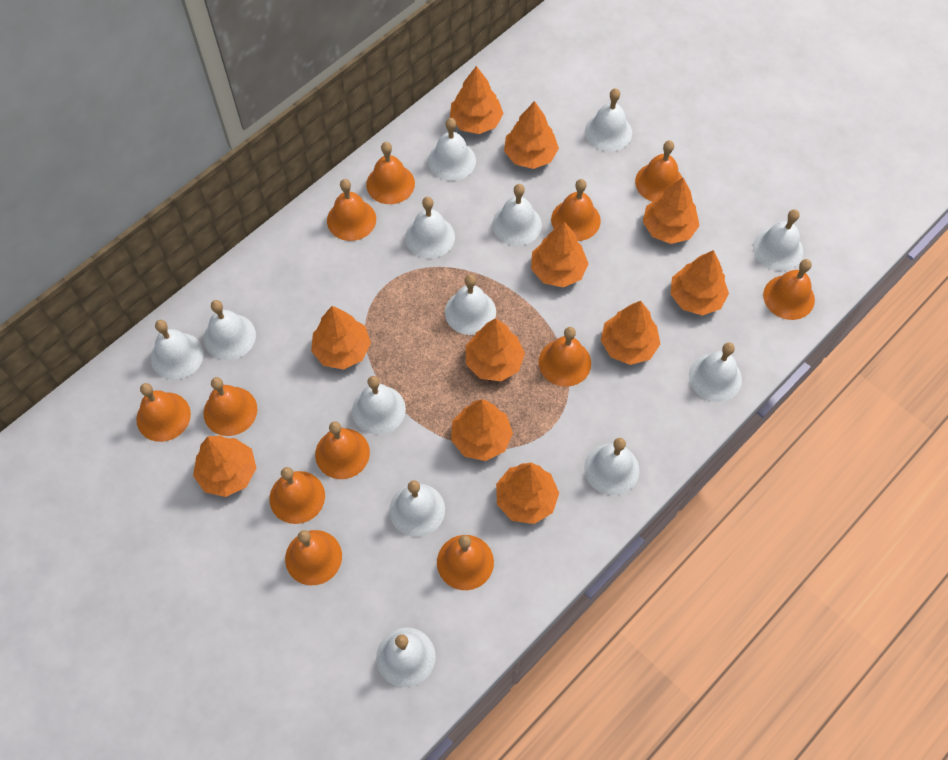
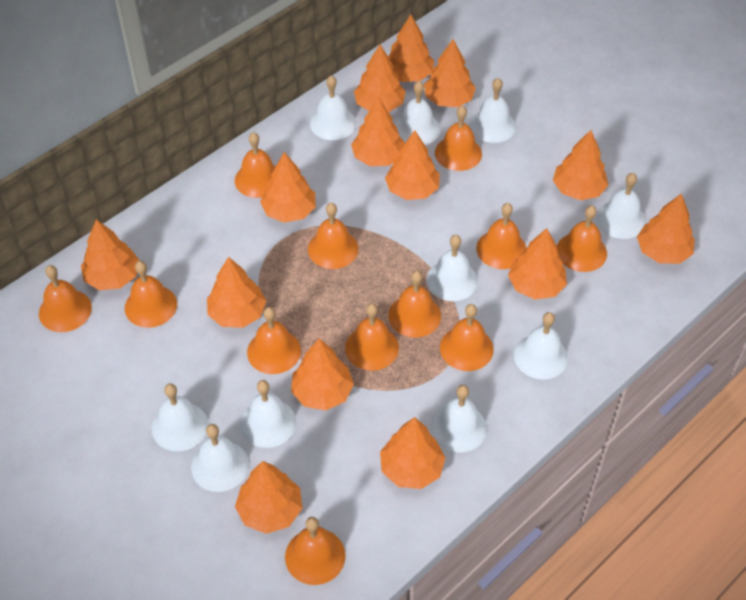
orange tree: [193,435,256,497] [311,306,371,370] [450,66,504,134] [451,400,513,461] [465,318,525,381] [496,462,559,524] [504,101,559,169] [531,222,588,287] [601,301,660,365] [643,178,700,244] [670,250,729,316] = 11 -> [81,219,140,290] [207,257,266,328] [235,461,303,534] [260,152,316,223] [291,338,354,411] [351,97,405,166] [354,44,406,112] [380,417,445,489] [385,130,440,200] [388,14,434,82] [424,39,476,107] [508,228,567,300] [553,130,608,200] [637,193,695,264] = 14
white bell: [151,320,204,380] [204,300,256,360] [352,376,406,435] [376,627,436,687] [389,480,445,537] [405,197,455,259] [428,118,476,181] [445,274,496,335] [492,184,542,246] [584,438,639,495] [585,88,632,152] [689,342,742,402] [753,209,803,271] = 13 -> [152,384,208,451] [191,424,249,492] [240,380,296,448] [310,75,356,140] [395,81,440,145] [426,235,478,301] [431,385,487,453] [470,78,516,143] [514,312,568,380] [596,173,646,239] = 10

